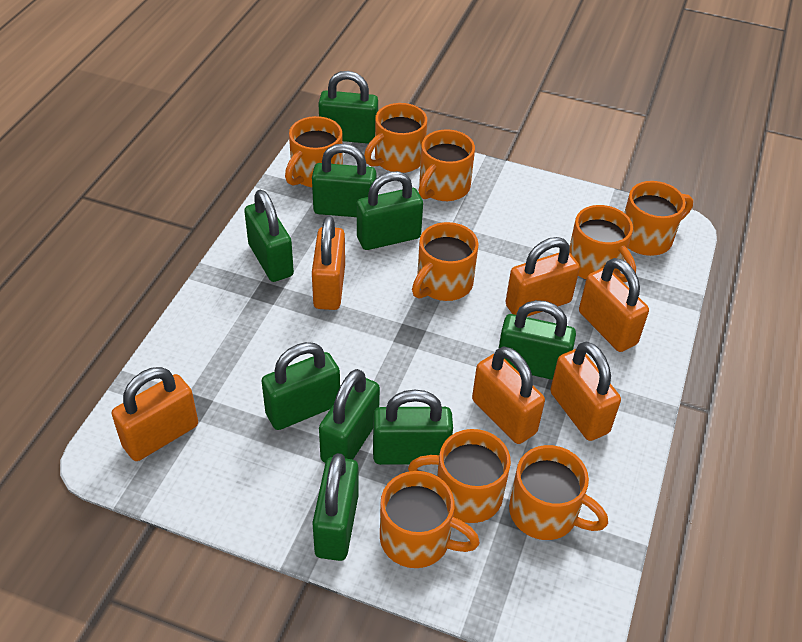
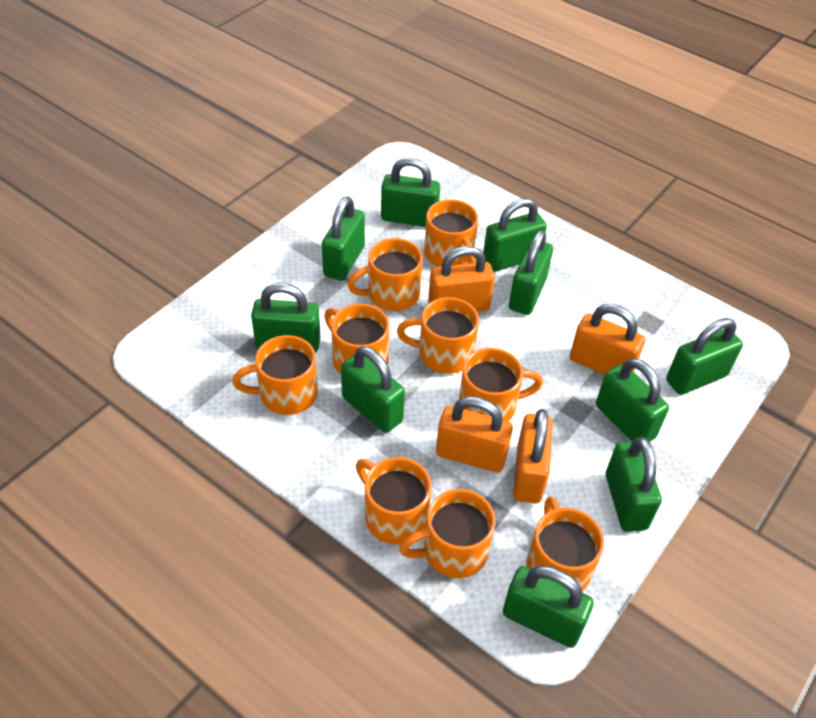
green padlock: [244,190,294,282] [262,342,340,430] [312,144,376,217] [312,453,358,561] [318,71,378,144] [319,369,380,463] [357,171,423,250] [373,390,453,465] [499,300,576,380] = 9 -> [251,283,321,353] [322,196,365,281] [341,346,405,433] [381,157,440,227] [483,198,547,272] [503,565,594,648] [509,230,553,315] [596,358,669,442] [606,437,662,532] [666,318,743,395] = 10
orange padlock: [112,367,198,461] [312,216,345,310] [472,346,545,444] [506,237,580,317] [550,341,621,441] [579,258,649,352] = 6 -> [428,246,495,312] [436,396,513,473] [513,409,553,503] [570,304,645,375] = 4

